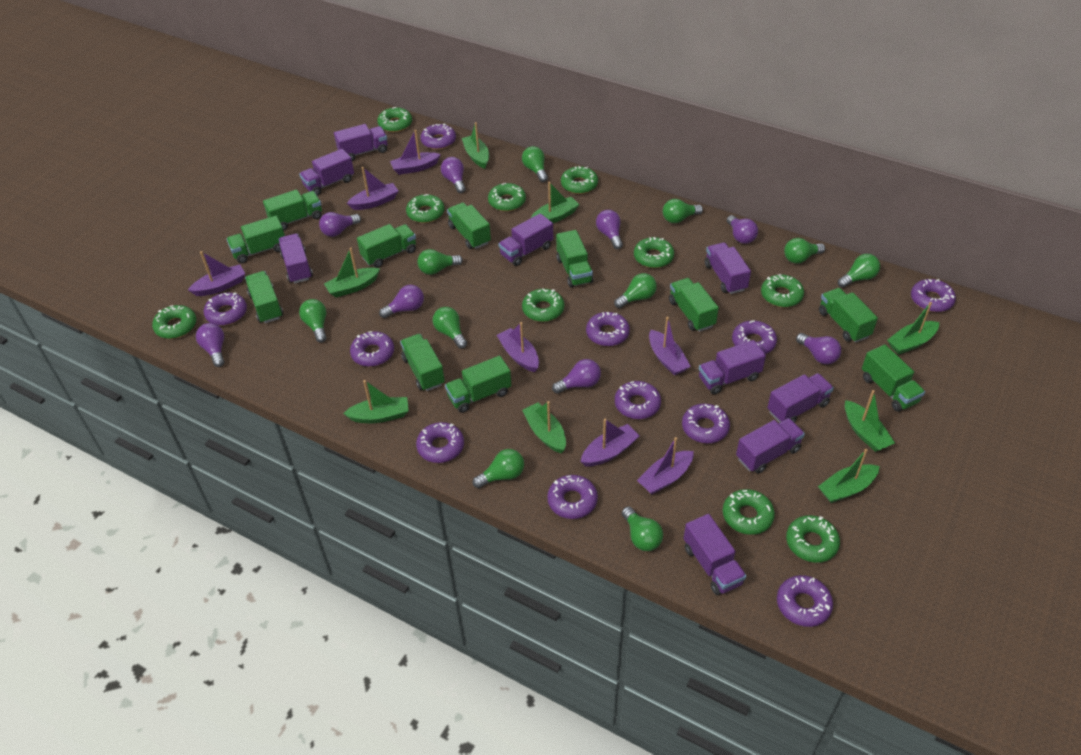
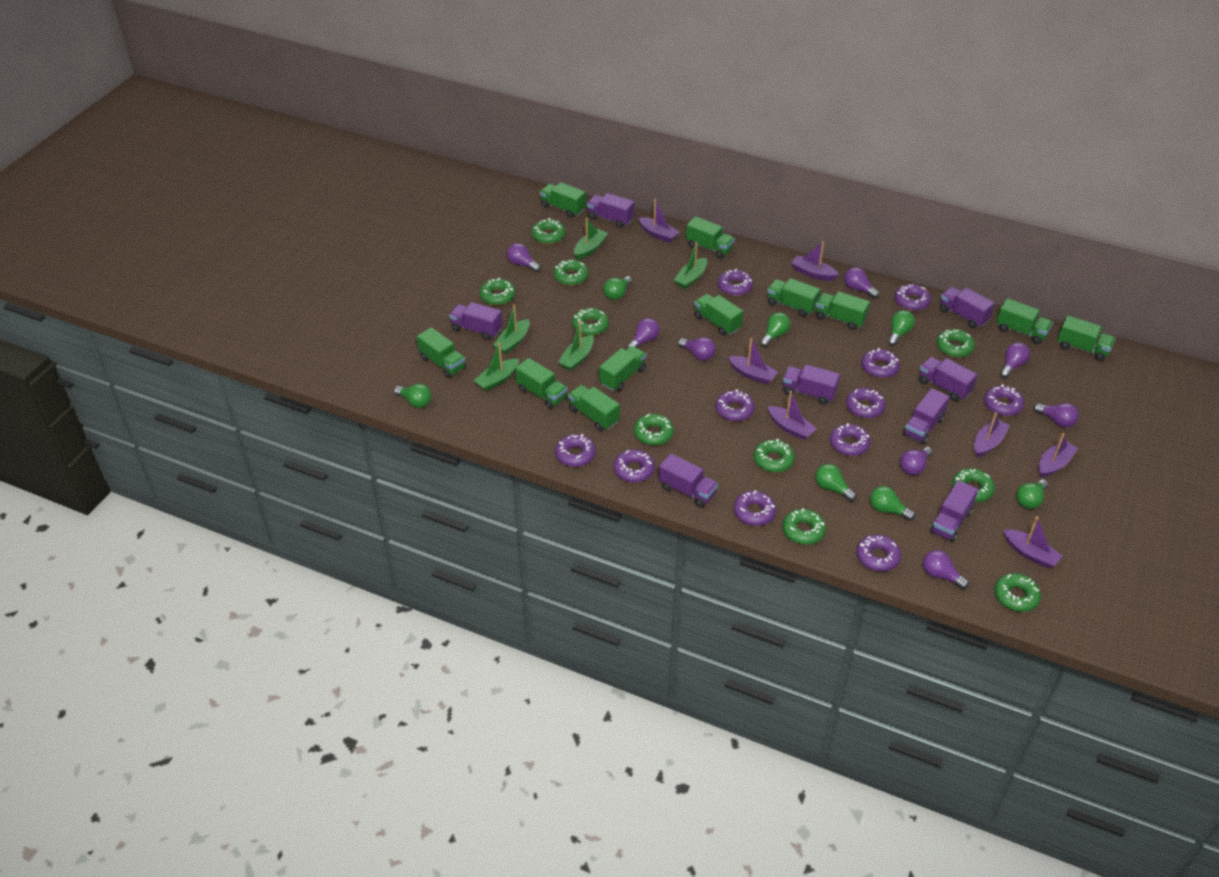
green boat: [324,248,380,297] [343,380,409,423] [462,122,489,169] [522,401,566,453] [531,182,580,223] [818,449,880,503] [845,390,895,452] [887,302,939,354] = 8 -> [474,343,519,391] [493,305,530,354] [558,321,594,371] [574,218,608,260] [674,242,707,289] = 5
green light bulb: [299,299,326,343] [417,249,463,275] [433,307,467,349] [473,449,524,488] [522,146,548,182] [614,273,657,308] [622,506,663,551] [663,199,703,223] [784,238,825,264] [838,254,880,288] = 10 -> [394,384,432,408] [604,276,632,300] [760,312,791,347] [815,464,857,501] [870,486,915,521] [888,310,915,346] [1016,479,1048,509] = 7
purple truck: [279,234,313,283] [299,149,354,196] [334,124,387,161] [498,213,553,266] [683,514,746,595] [699,340,766,394] [705,242,751,294] [736,418,805,474] [767,373,834,423] = 9 -> [449,302,503,340] [587,193,635,228] [659,454,718,508] [783,365,840,405] [903,388,950,444] [919,357,978,401] [930,480,978,542] [940,287,995,328] = 8

